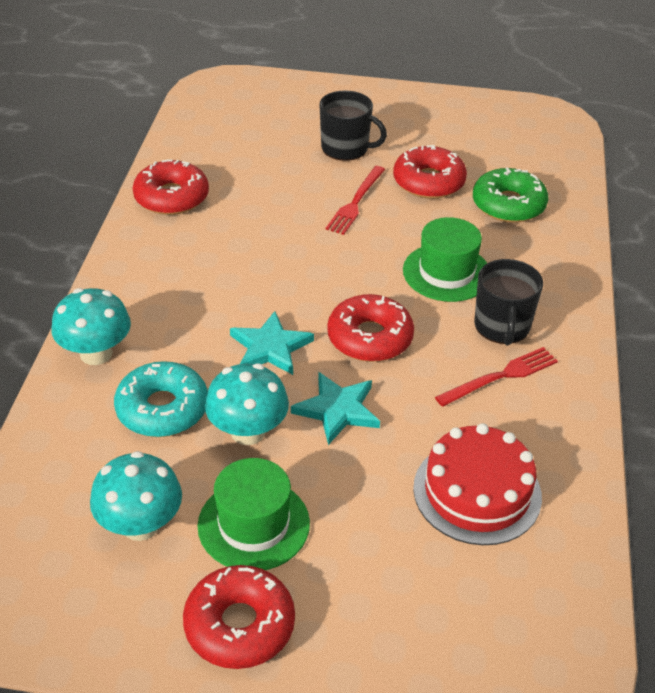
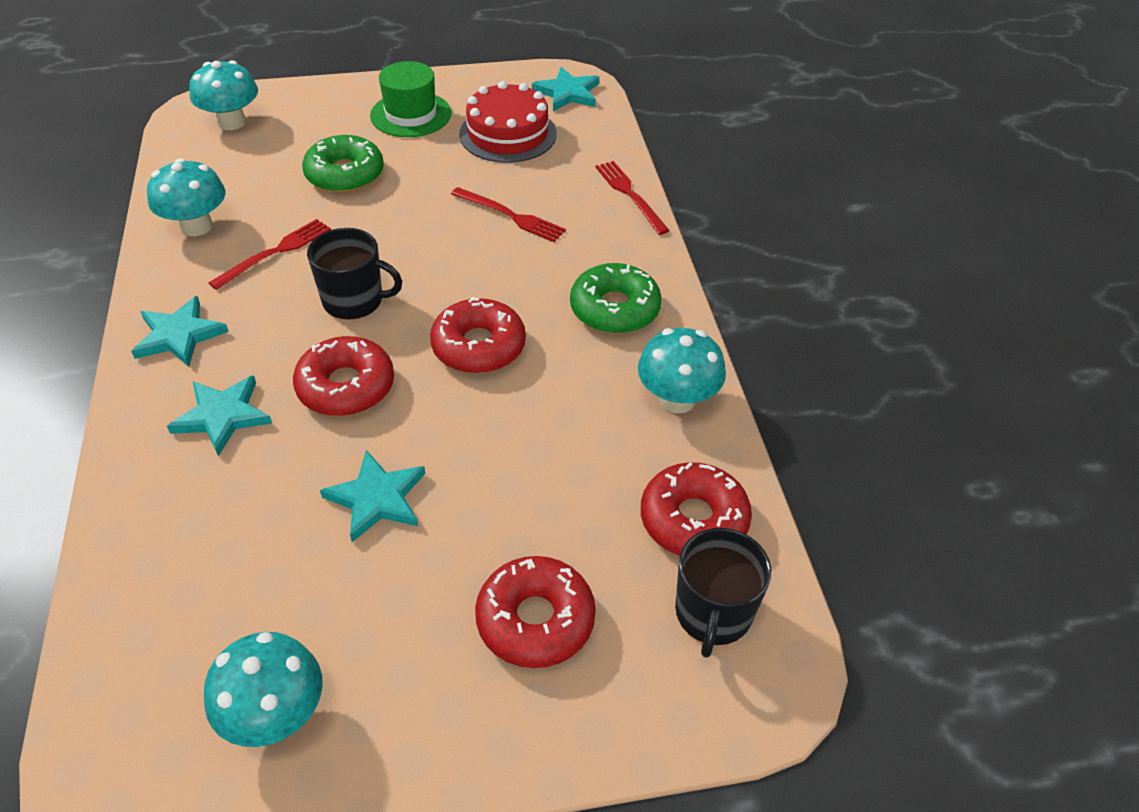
green donut: [473,167,548,223] = 1 -> [302,135,384,193] [570,263,662,334] = 2
green hat: [197,458,310,570] [403,217,487,302] = 2 -> [370,61,451,137] = 1
red fork: [326,166,385,235] [435,347,558,407] = 2 -> [209,219,331,290] [451,187,566,242] [595,161,670,235] = 3
turquoise donut: [114,361,208,437] = 1 -> none = 0
turquoise mushroom: [52,288,131,365] [90,451,182,541] [205,363,289,445] = 3 -> [147,158,225,236] [189,60,258,130] [204,632,323,747] [638,328,726,414] = 4
turquoise star: [230,311,314,375] [291,372,380,445] = 2 -> [131,296,229,367] [167,375,272,456] [320,450,425,542] [532,67,599,111] = 4

